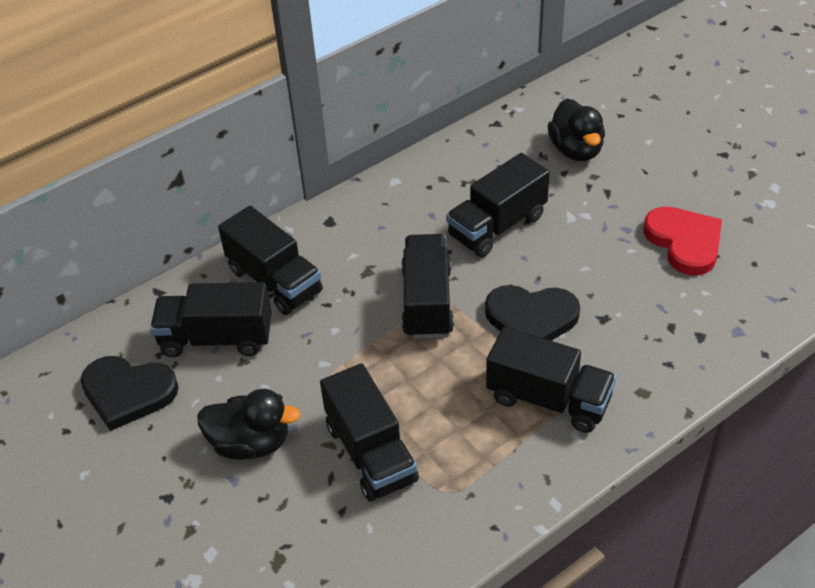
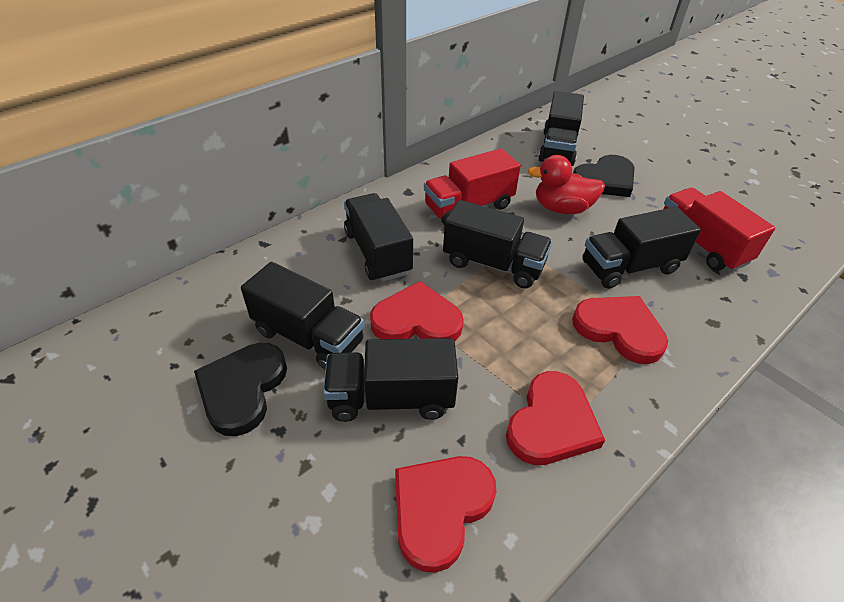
black duck: [197,389,301,460] [547,98,605,161] = 2 -> none = 0
red duck: none = 0 -> [527,155,605,214] = 1
red heart: [643,207,722,275] = 1 -> [370,281,464,341] [395,456,496,573] [506,371,605,465] [572,296,668,364] = 4
red truck: none = 0 -> [424,148,521,225] [664,188,775,272] = 2

